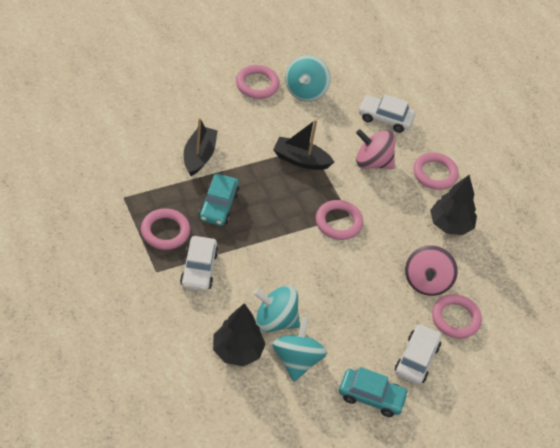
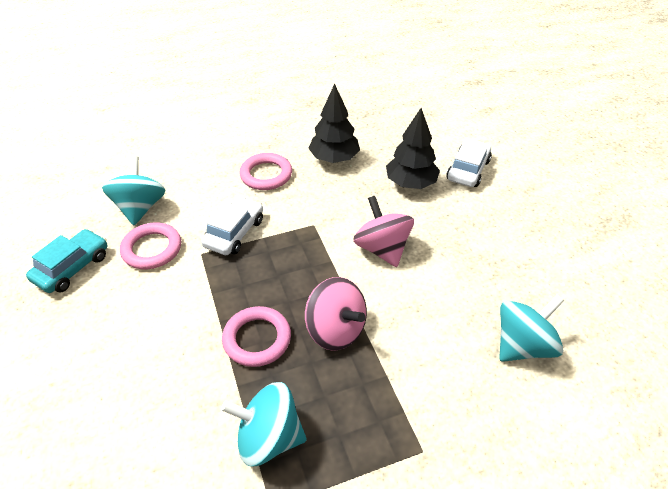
black boat: [184,118,218,176] [273,119,334,170] = 2 -> none = 0
pink ring: [141,208,190,250] [236,65,280,99] [316,200,363,240] [413,152,459,190] [432,294,482,339] = 5 -> [120,223,181,269] [222,306,291,367] [240,153,292,190] = 3
turquoise car: [199,174,239,226] [339,367,409,417] = 2 -> [26,229,107,293] = 1
white car: [180,236,218,292] [358,94,415,133] [395,324,442,385] = 3 -> [201,196,263,255] [446,139,492,187] = 2

